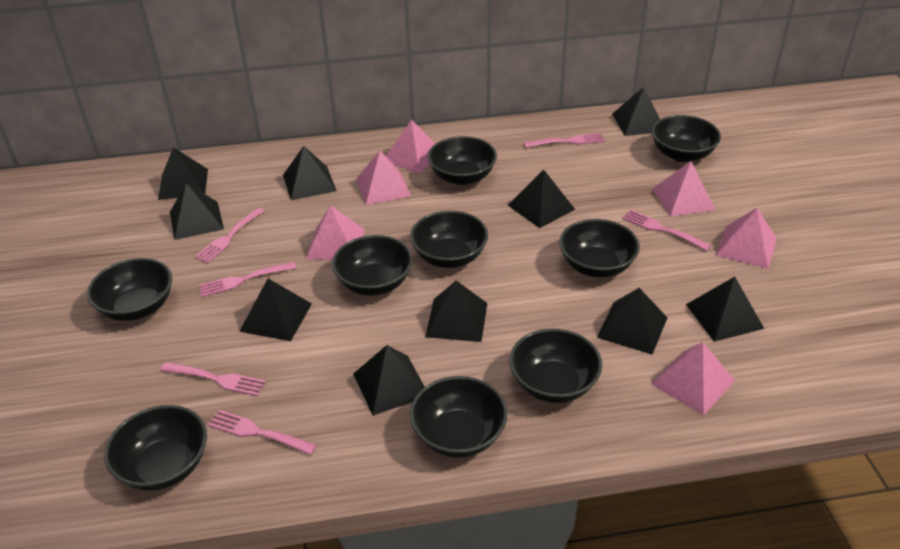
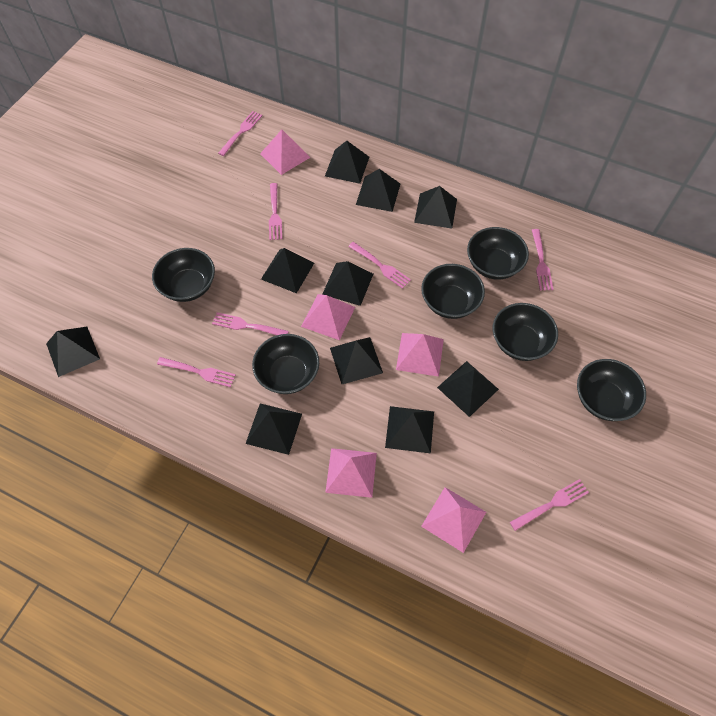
black bowl: [87,258,172,321] [104,405,207,491] [332,235,413,296] [410,211,488,268] [410,376,507,458] [427,136,497,185] [509,328,602,403] [559,219,640,278] [651,115,721,162] = 9 -> [152,248,215,302] [252,334,319,394] [421,264,485,319] [467,227,529,280] [493,303,558,361] [577,359,646,421] = 6
pink fork: [161,362,266,396] [195,208,265,263] [199,262,296,297] [208,410,317,455] [524,133,604,148] [622,210,711,251] = 6 -> [157,357,236,387] [212,312,289,335] [218,111,262,156] [269,183,282,240] [348,242,411,289] [510,479,589,531] [532,229,554,291] = 7
pink pyramid: [306,205,365,260] [356,151,411,205] [386,120,435,174] [651,342,735,415] [652,161,716,216] [716,208,777,269] = 6 -> [260,130,311,175] [301,294,355,340] [325,448,377,498] [396,333,444,377] [421,487,486,553] = 5

